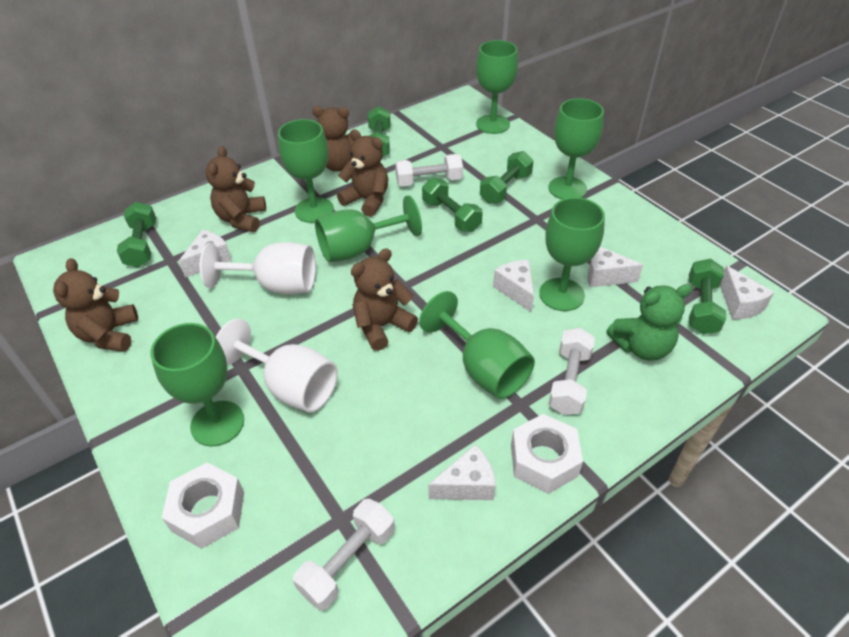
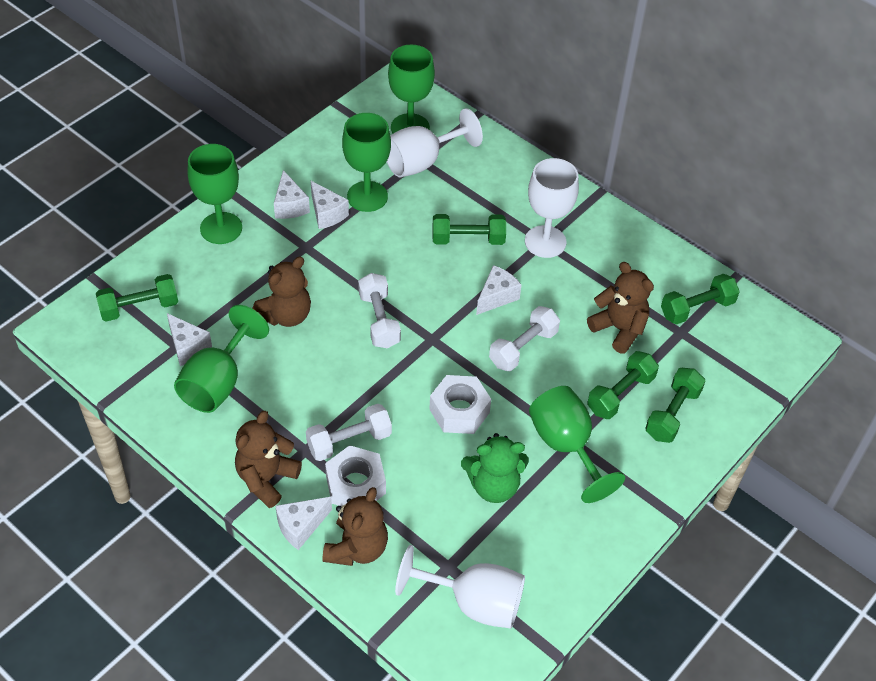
brown teddy bear: [53,258,138,352] [205,146,266,232] [312,106,354,172] [337,129,388,217] [351,248,418,351] = 5 -> [235,411,302,508] [252,256,311,327] [322,487,388,566] [587,262,654,353] = 4
green goblet: [151,323,244,447] [278,119,334,223] [315,195,422,262] [419,291,535,399] [476,40,518,134] [539,197,605,311] [548,98,604,199] = 7 -> [174,305,269,413] [187,144,242,244] [342,113,391,212] [388,45,435,133] [529,386,625,503] = 5
white goblet: [200,242,316,294] [216,319,338,412] = 2 -> [387,108,483,177] [395,545,525,628] [525,158,579,258] = 3

